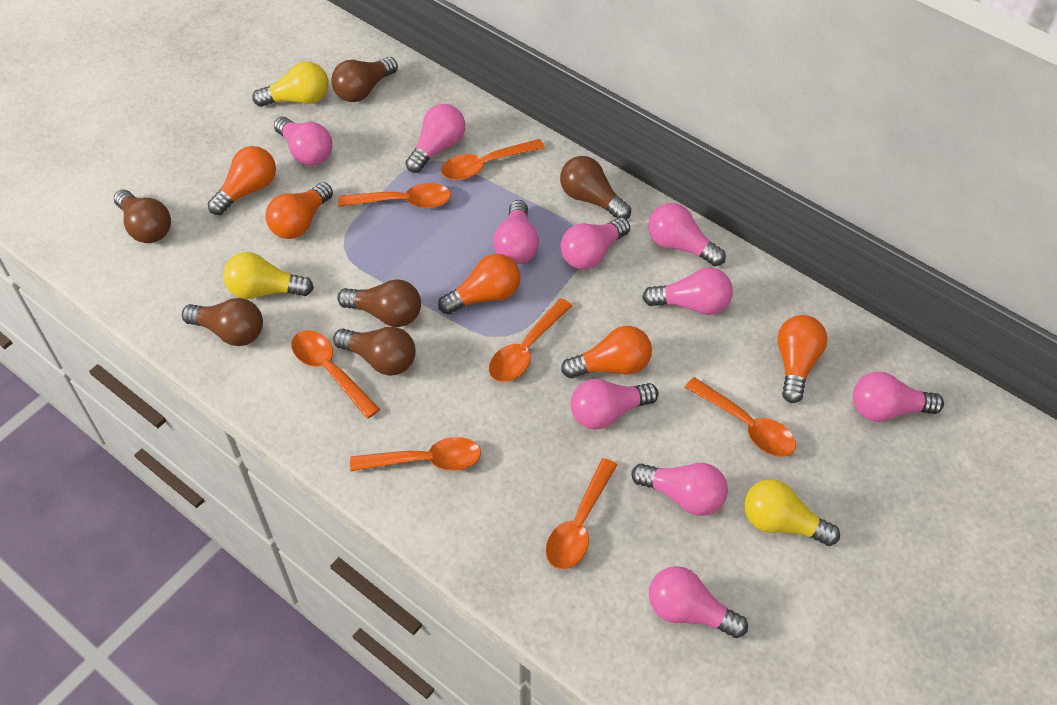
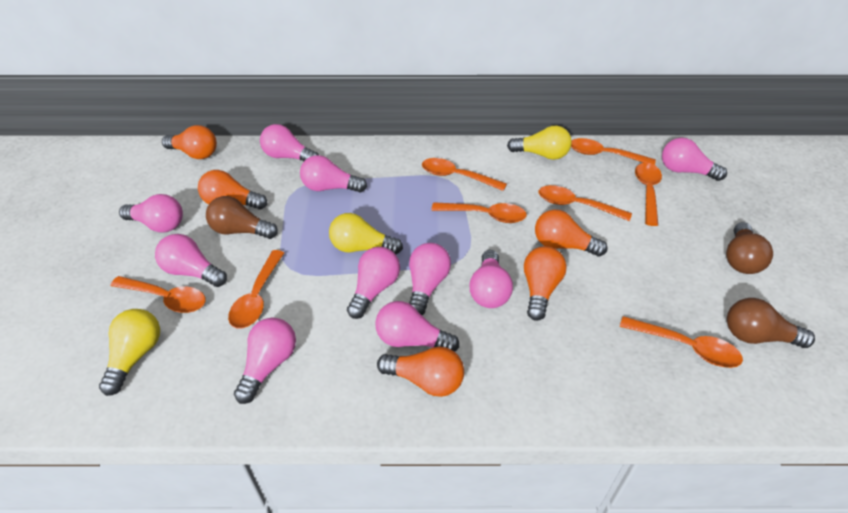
brown light bulb: [114,190,171,243] [182,298,263,346] [332,57,398,102] [333,327,416,376] [337,279,421,327] [560,156,631,219] = 6 -> [206,196,278,239] [726,222,773,274] [727,298,815,348] = 3
orange spoon: [291,330,380,419] [338,183,451,208] [350,437,481,471] [441,139,545,180] [489,298,572,382] [546,458,617,569] [685,377,796,457] = 7 -> [110,276,206,313] [228,250,284,329] [422,158,507,191] [431,202,527,223] [539,185,632,221] [571,138,656,165] [619,316,743,368] [635,163,662,226] = 8

